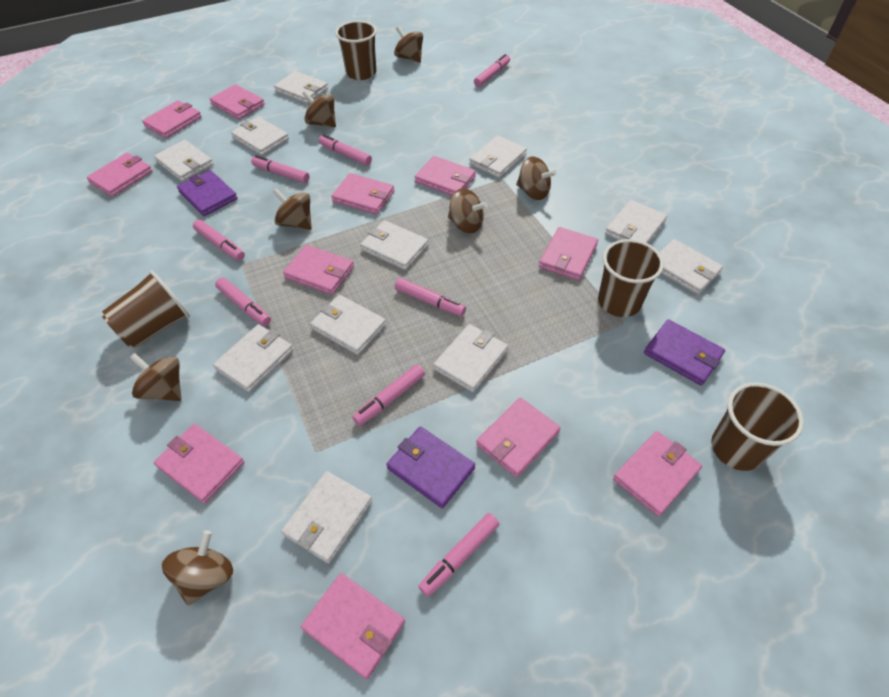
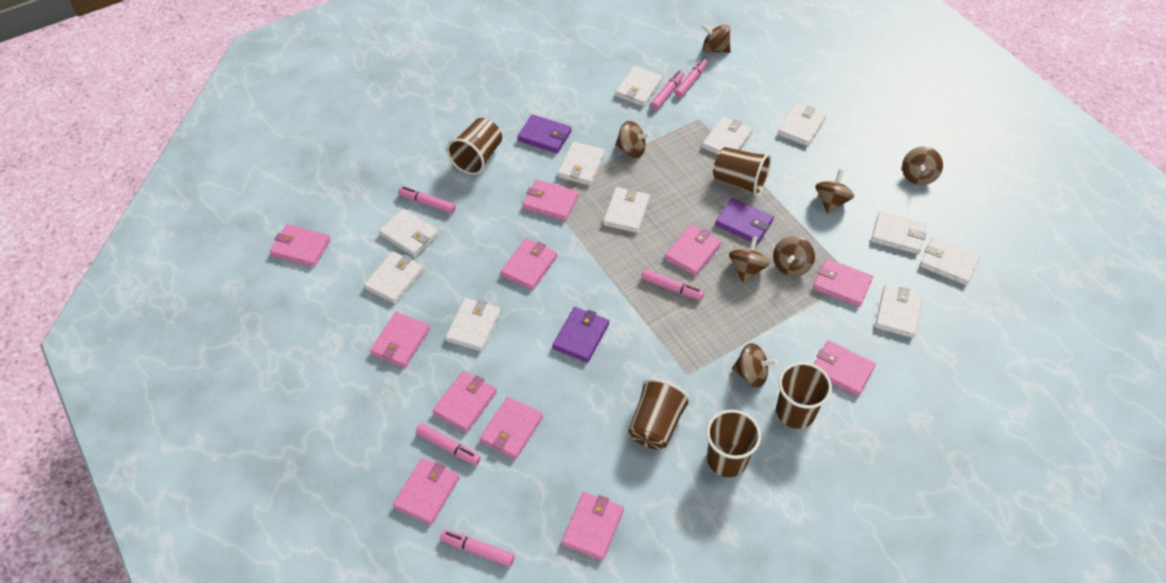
brown cup: [102,271,190,348] [335,21,377,80] [598,239,664,317] [711,383,804,471] = 4 -> [447,118,502,175] [628,378,691,449] [706,410,761,477] [713,147,771,197] [776,362,832,429] = 5
pink marker: [193,220,245,261] [215,278,271,326] [251,155,309,183] [319,134,372,166] [352,364,425,426] [395,278,466,316] [418,513,499,597] [474,54,510,87] = 8 -> [398,187,456,214] [416,423,481,465] [440,529,515,567] [641,269,704,300] [650,70,684,110] [675,58,708,98] = 6

